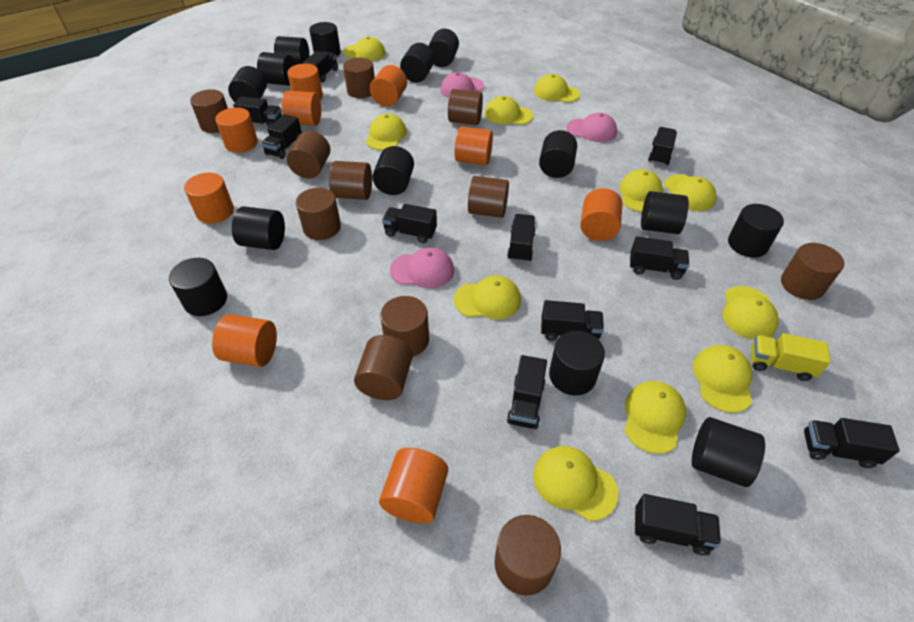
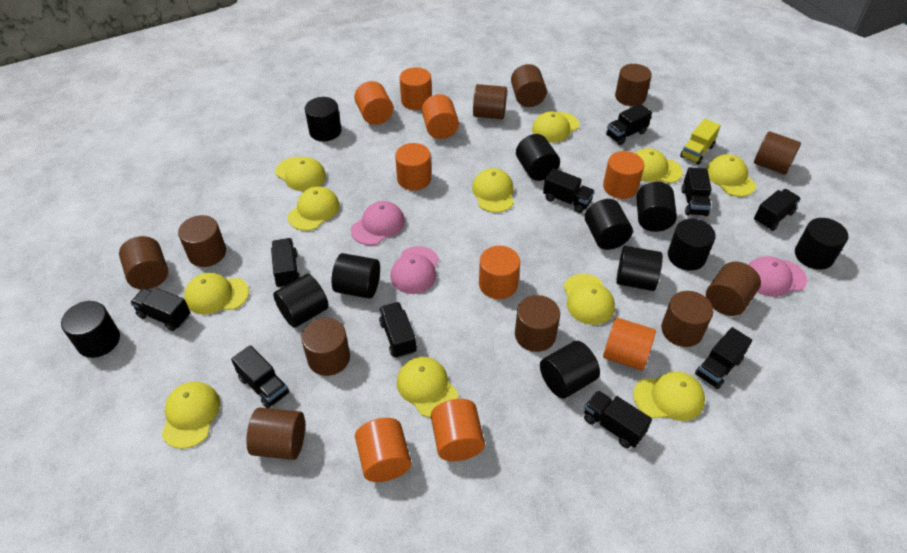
black cylinder: [169,258,227,316] [228,66,267,102] [232,206,285,250] [257,52,295,86] [274,36,309,65] [309,22,341,56] [373,146,414,195] [400,43,435,82] [429,28,459,67] [539,130,577,178] [549,331,605,396] [641,191,689,234] [692,417,765,487] [728,204,784,258] = 14 -> [61,301,120,358] [273,274,329,328] [305,97,341,141] [332,253,380,299] [516,134,560,181] [540,341,600,399] [585,199,633,250] [616,246,663,291] [636,182,677,232] [668,219,716,271] [795,218,848,270] = 11
black truck: [233,96,282,128] [261,114,302,159] [303,51,338,82] [382,204,437,243] [507,214,536,262] [507,355,547,429] [541,300,604,341] [630,236,689,280] [635,494,721,556] [648,127,677,165] [804,418,900,468] = 11 -> [130,288,191,331] [231,345,289,408] [271,238,300,288] [379,302,417,358] [543,168,595,213] [584,390,652,448] [606,104,652,145] [681,167,712,217] [695,327,752,389] [754,189,801,231] = 10

